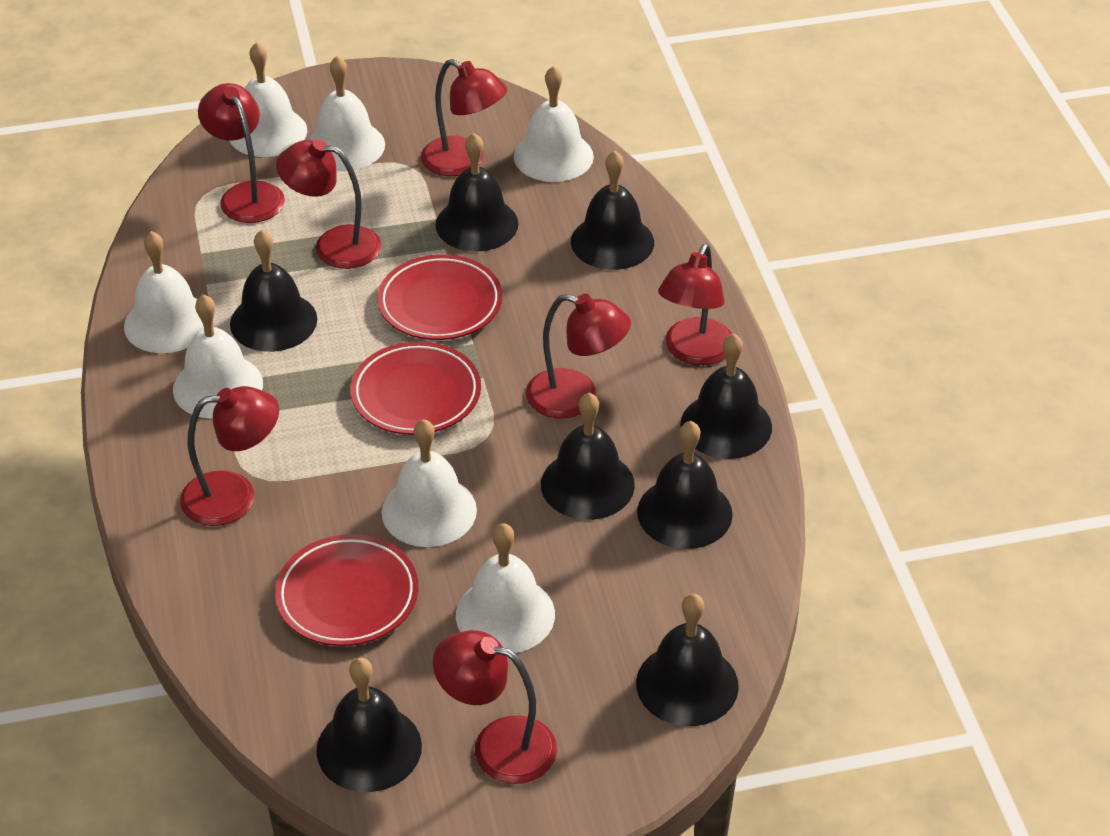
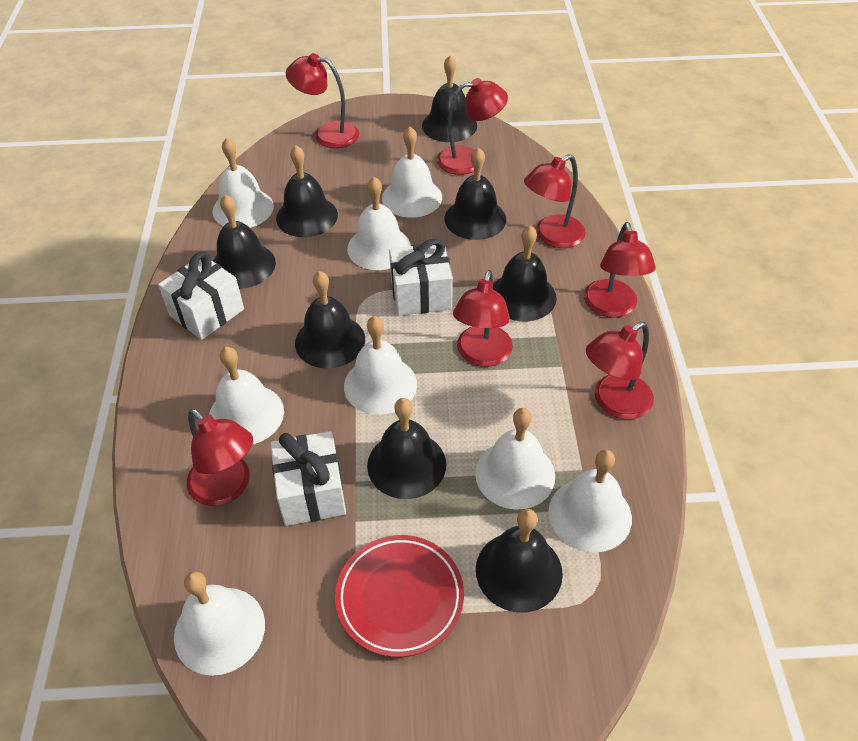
red plate: [275,534,418,646] [350,341,481,435] [377,254,502,340] = 3 -> [335,535,464,657] = 1
white bell: [124,231,204,353] [173,294,263,419] [229,42,307,157] [308,56,385,171] [382,419,477,547] [456,523,555,653] [514,66,594,182] = 7 -> [174,571,265,676] [209,347,284,445] [212,138,274,228] [344,316,417,415] [347,177,411,270] [382,126,442,218] [475,408,555,510] [548,450,632,552] = 8
white gift: none = 0 -> [158,252,244,340] [271,431,346,526] [389,239,453,316] = 3

